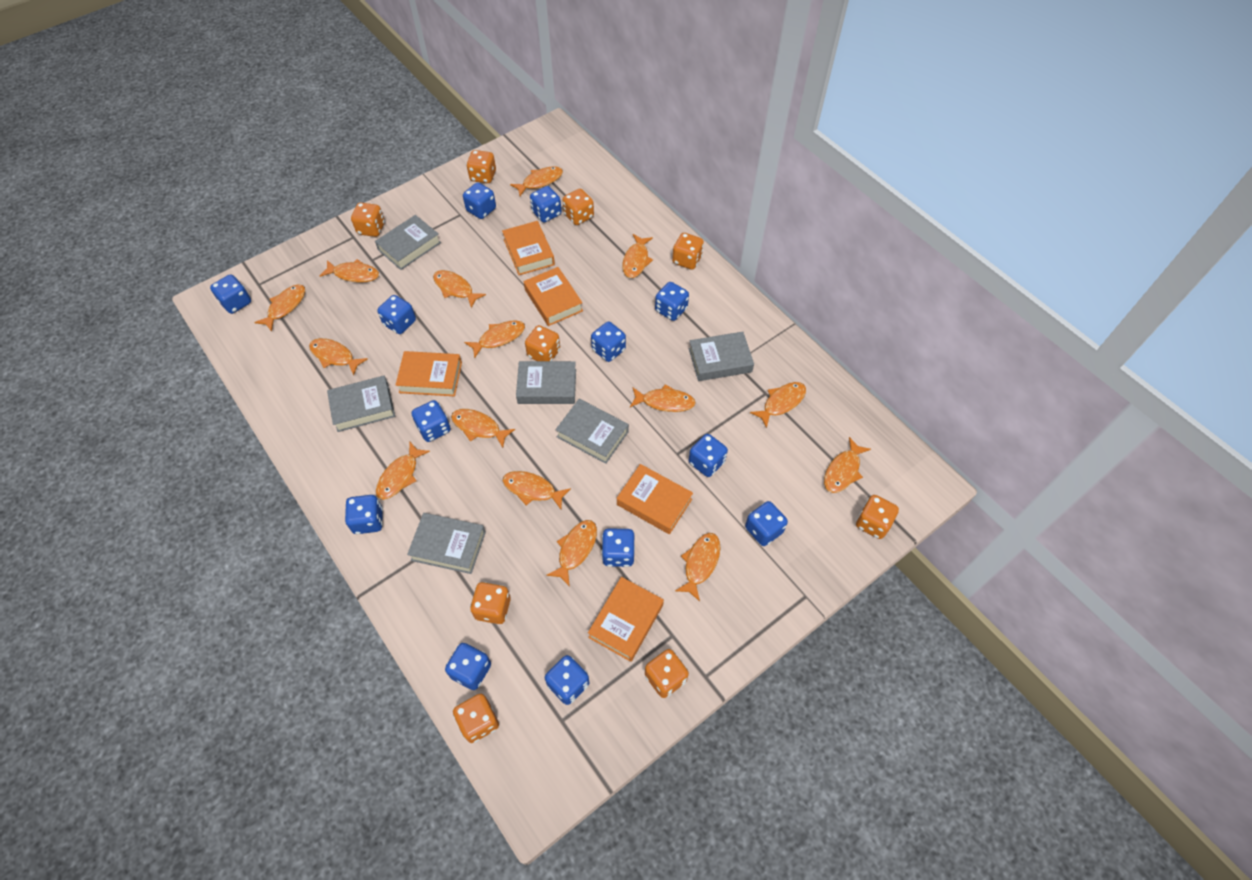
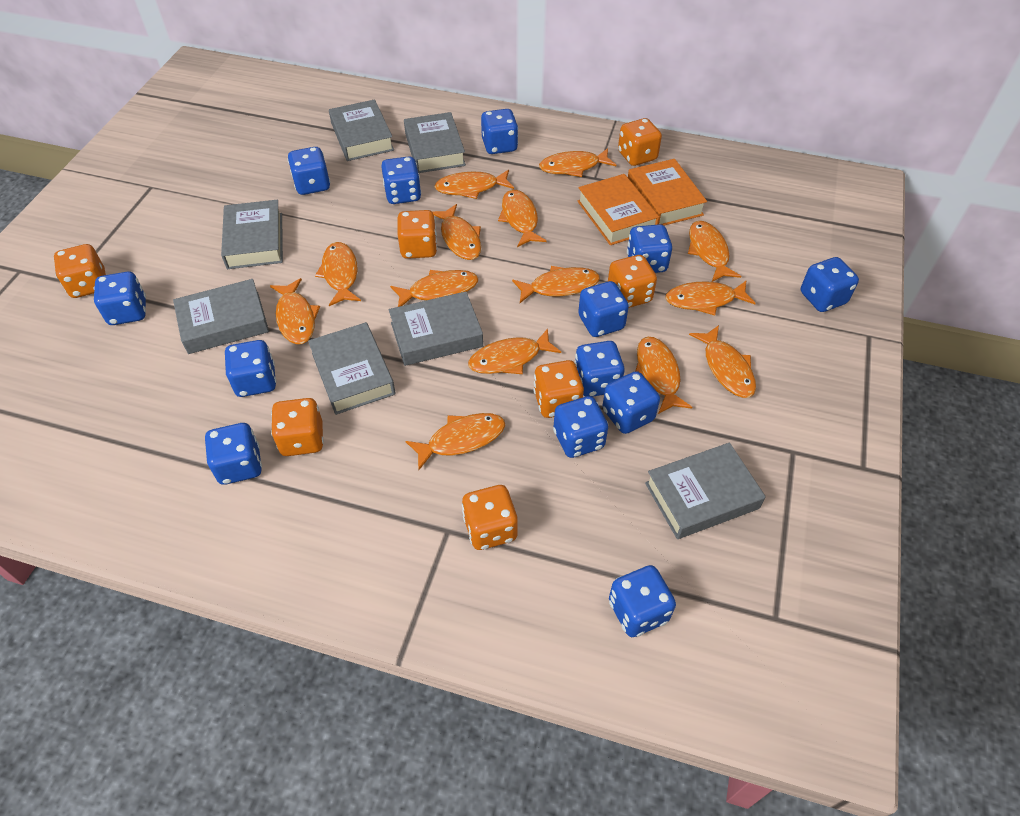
grey book: [327,376,395,432] [375,215,441,270] [407,513,486,574] [516,361,576,404] [556,399,629,464] [689,332,754,381] = 6 -> [173,279,269,354] [221,200,283,269] [308,322,395,415] [329,99,394,161] [389,291,483,366] [404,112,466,173] [645,442,766,539] = 7
orange book: [396,351,462,396] [502,221,555,275] [524,267,583,326] [588,577,664,662] [617,464,693,534] = 5 -> [577,174,659,245] [628,159,707,226] = 2
orange dice: [351,203,385,237] [453,694,499,743] [466,150,496,183] [470,582,511,624] [525,325,560,361] [563,189,594,225] [645,649,689,698] [672,233,704,270] [856,495,899,539] = 9 -> [54,244,106,298] [271,398,324,456] [397,210,437,259] [462,485,518,550] [533,360,584,418] [608,255,657,308] [618,118,662,166] = 7
orange fish: [254,284,305,332] [309,338,368,375] [320,259,379,283] [376,442,430,500] [433,270,486,308] [451,409,515,448] [464,320,525,358] [503,471,571,509] [510,166,563,196] [546,520,597,587] [622,234,653,278] [630,384,696,412] [675,533,720,601] [750,382,806,428] [824,437,871,493] = 15 -> [270,278,320,344] [315,242,361,306] [390,270,478,307] [405,413,505,470] [432,204,481,260] [434,169,514,199] [468,328,561,374] [498,190,547,247] [512,266,600,303] [539,148,616,177] [636,337,692,414] [665,281,756,316] [688,221,741,282] [689,325,756,398] = 14

